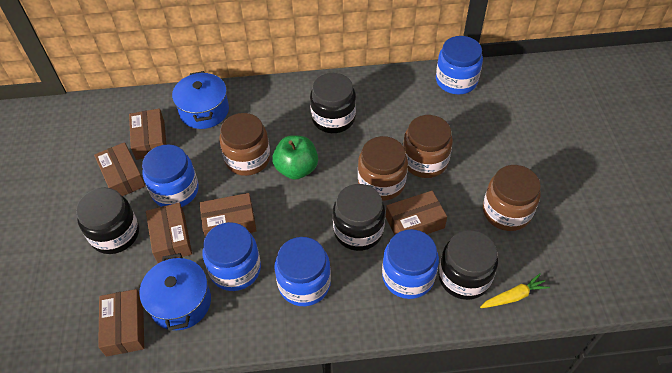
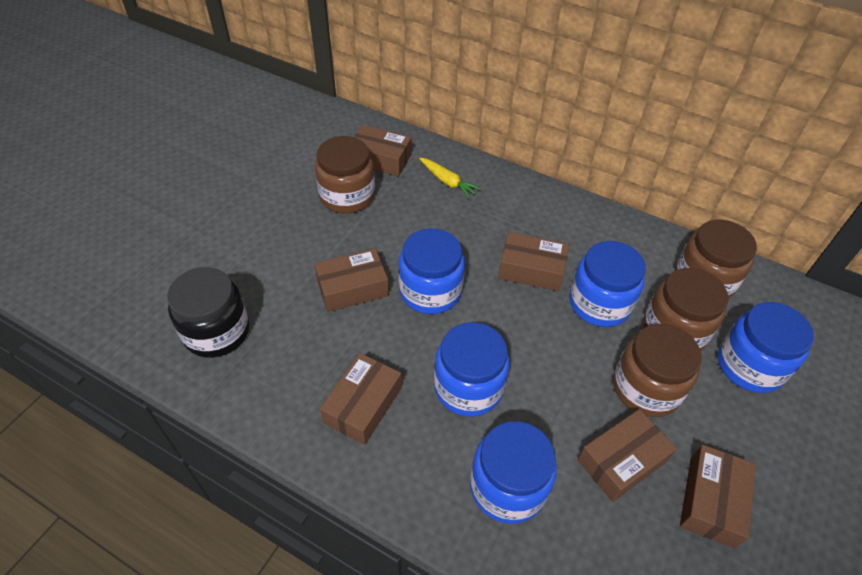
black jar: [76,188,139,254] [310,73,356,133] [333,184,385,251] [438,230,498,300] = 4 -> [167,267,249,358] = 1
blue pot: [139,253,211,331] [172,71,229,129] = 2 -> none = 0
green apple: [272,135,318,180] = 1 -> none = 0

